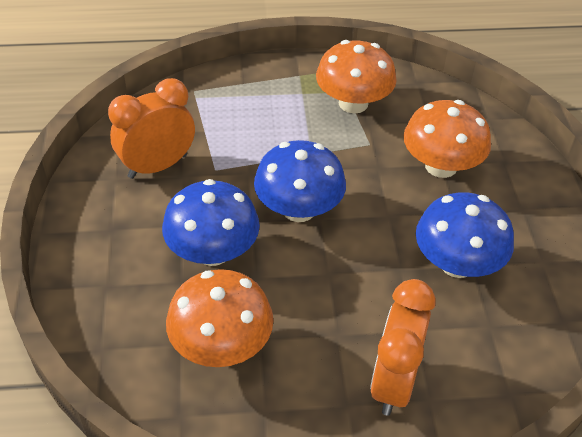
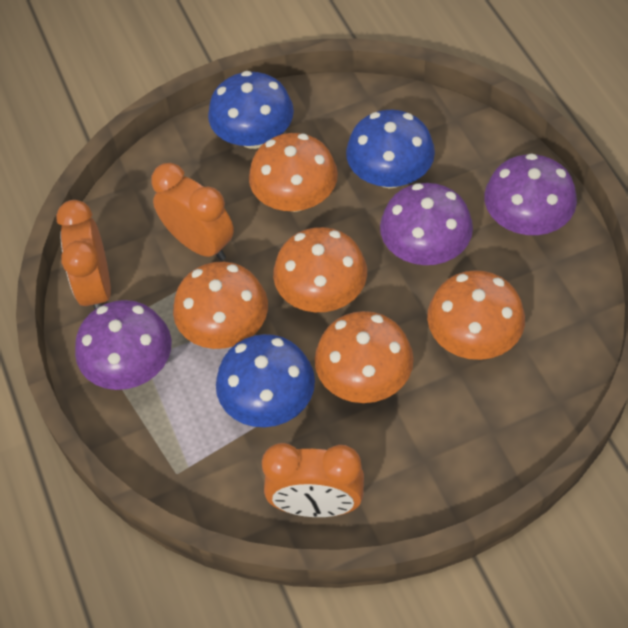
orange clock: [108,78,195,179] [370,279,436,416] = 2 -> [56,200,111,309] [151,163,234,261] [262,443,364,517] = 3
orange mushroom: [166,269,274,367] [316,40,397,114] [403,100,491,178] = 3 -> [173,262,268,349] [249,133,338,212] [273,227,367,312] [315,311,414,403] [427,270,525,360] = 5
purple mushroom: none = 0 -> [75,300,171,390] [380,183,473,265] [484,153,577,235] = 3

